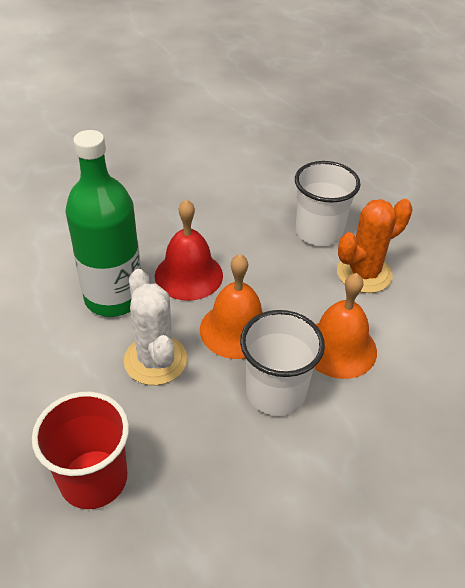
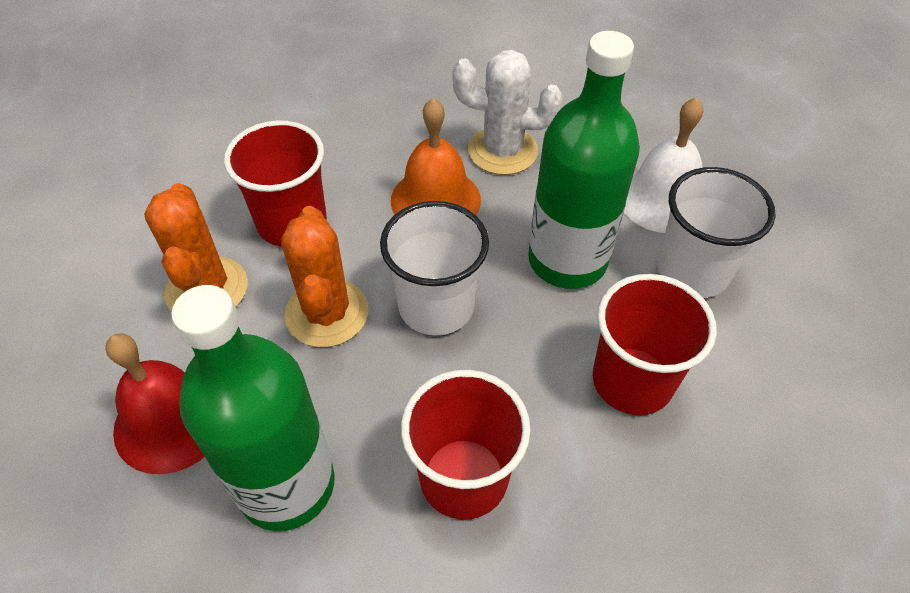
green bottle: [66,130,141,317] = 1 -> [171,285,335,531] [528,31,640,289] = 2
orange bell: [200,254,264,359] [314,273,377,379] = 2 -> [391,98,481,215] = 1
orange cactus: [337,199,413,293] = 1 -> [144,183,248,312] [281,206,368,347] = 2
red cup: [32,391,129,509] = 1 -> [224,120,327,247] [401,370,531,520] [593,274,717,415] = 3
white bell: none = 0 -> [624,97,704,233] = 1

